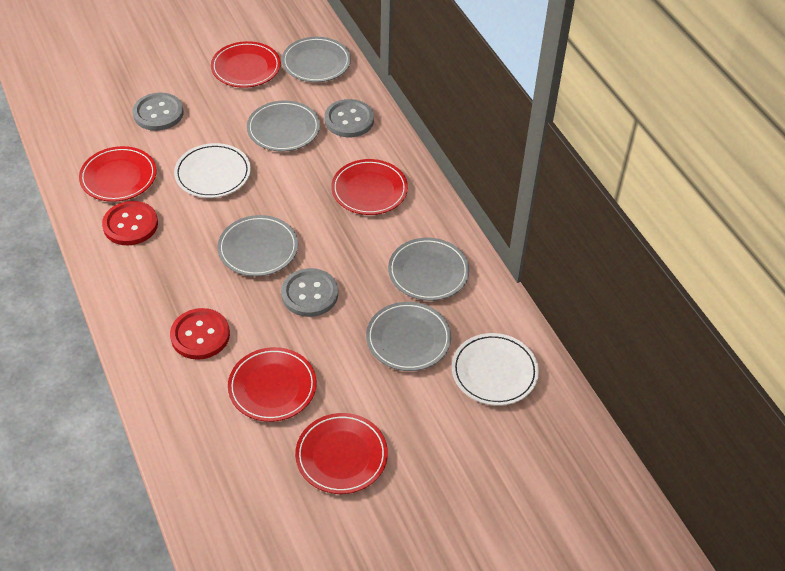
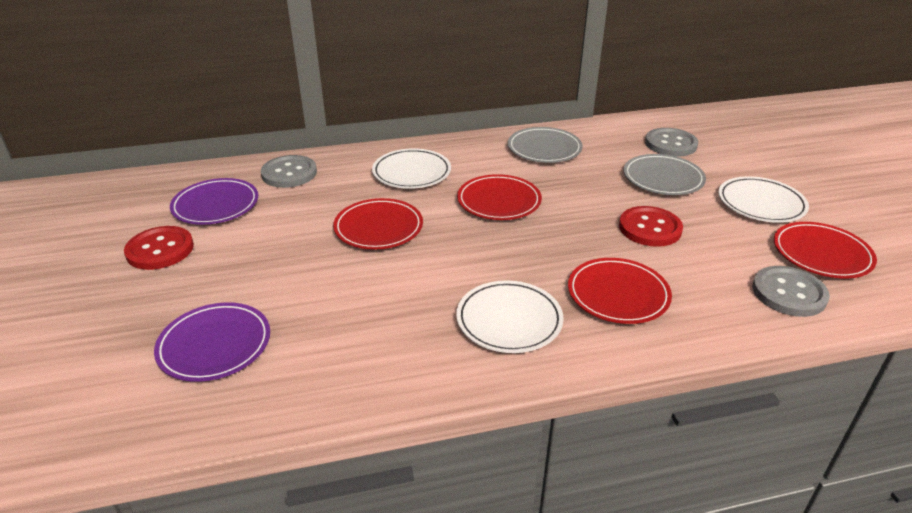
grey plate: [218,215,298,277] [247,100,320,152] [282,37,351,82] [366,302,451,371] [388,238,469,301] = 5 -> [508,127,583,163] [623,154,706,195] = 2
purple plate: none = 0 -> [154,302,270,382] [170,178,258,225] = 2
red plate: [79,146,157,202] [211,41,281,88] [228,347,317,422] [295,413,388,494] [331,159,408,215] = 5 -> [333,198,423,250] [457,174,542,220] [568,258,672,324] [774,222,877,278] = 4
white plate: [174,143,251,198] [452,333,539,406] = 2 -> [372,148,451,189] [456,280,564,353] [719,176,809,223] = 3

